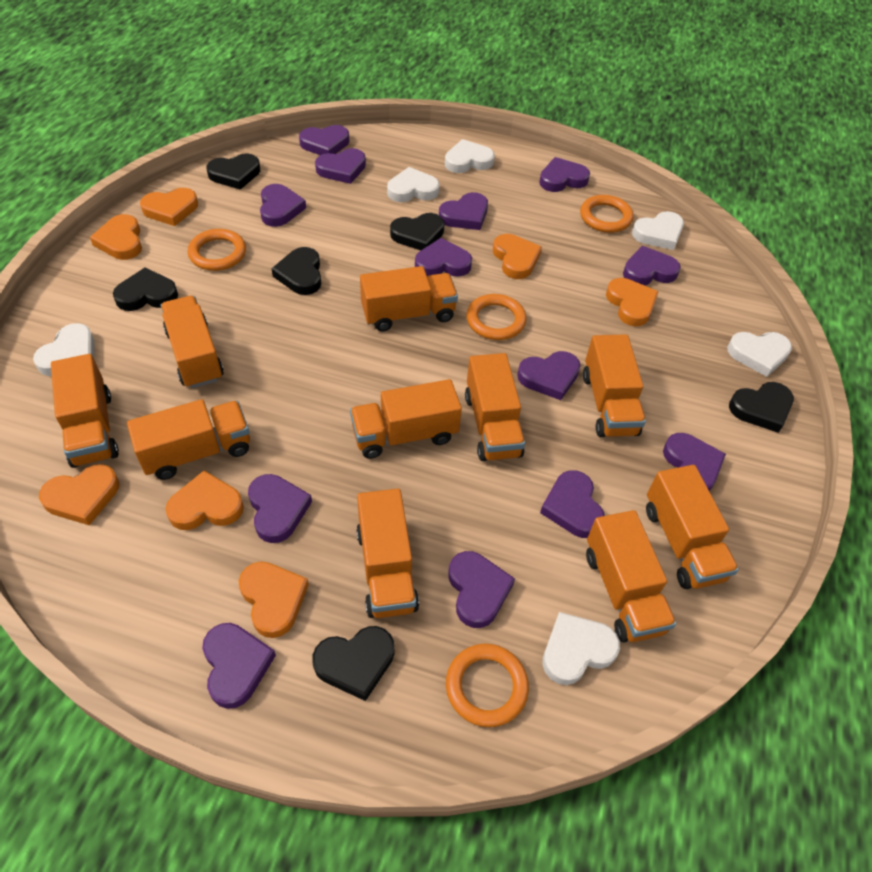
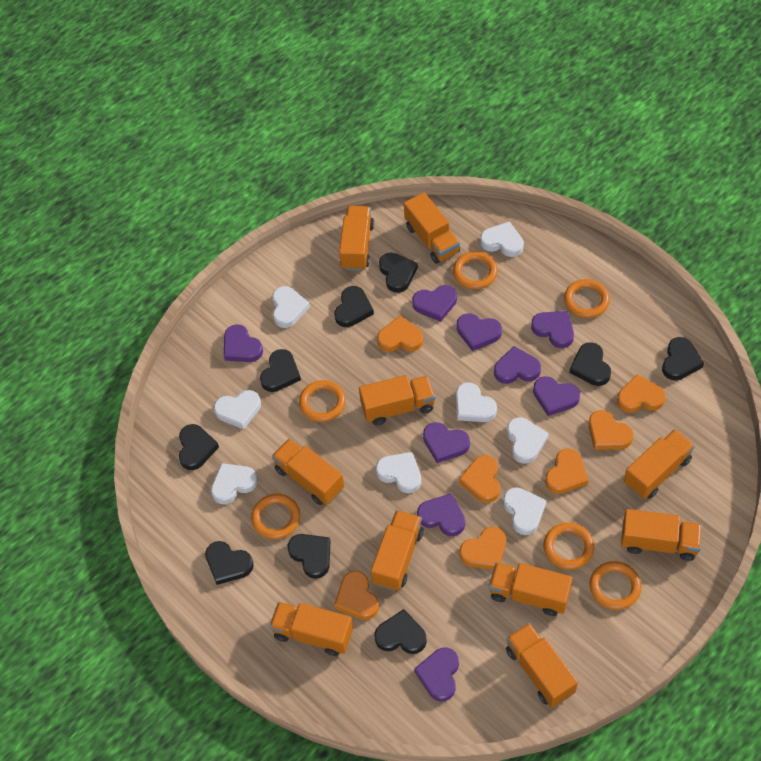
black heart: [113,268,178,311] [206,154,260,190] [271,247,321,295] [312,626,394,701] [390,213,444,250] [729,382,794,433] = 6 -> [179,424,219,470] [205,541,254,585] [260,349,301,392] [288,534,330,579] [334,286,374,327] [374,609,427,654] [379,253,418,293] [569,342,611,386] [662,337,704,381] = 9
orange ring: [188,229,246,271] [446,644,529,727] [466,294,527,340] [580,195,633,233] = 4 -> [251,494,300,539] [299,380,346,422] [453,251,498,289] [544,522,594,570] [564,279,610,318] [589,561,642,610] = 6
purple heart: [202,623,276,709] [248,474,312,543] [260,184,306,227] [299,125,349,155] [315,148,366,184] [415,238,472,277] [439,192,488,230] [448,551,515,628] [517,351,581,400] [539,157,590,192] [540,470,605,538] [623,246,681,286] [663,433,726,491] = 13 -> [224,324,263,362] [412,285,457,322] [414,647,459,702] [417,493,465,536] [423,422,470,463] [457,313,502,351] [494,346,541,384] [531,311,574,348] [533,376,580,416] = 9
white heart: [33,323,94,376] [387,167,440,202] [445,139,495,173] [542,612,620,685] [632,211,684,250] [727,332,792,377] = 6 -> [211,463,258,504] [214,390,261,429] [272,286,310,328] [376,452,421,493] [456,382,497,422] [480,221,524,257] [503,487,547,535] [507,417,549,464] = 8

